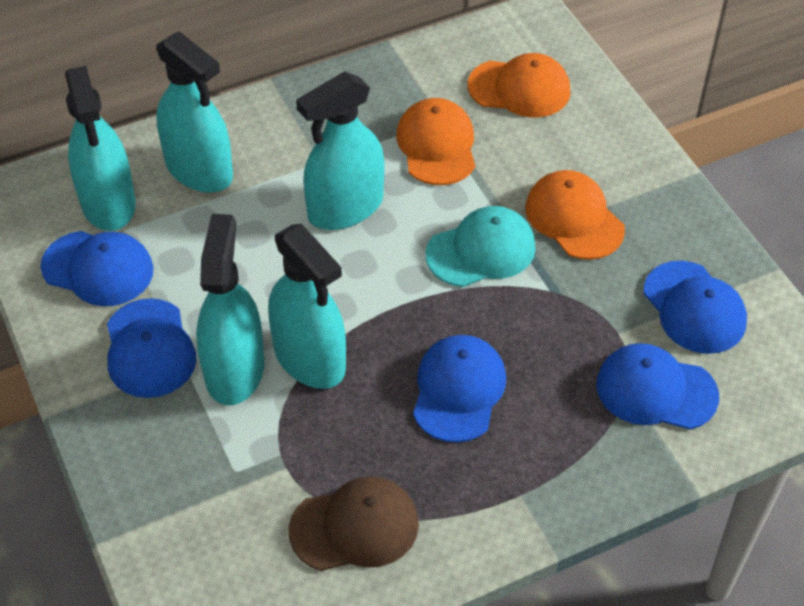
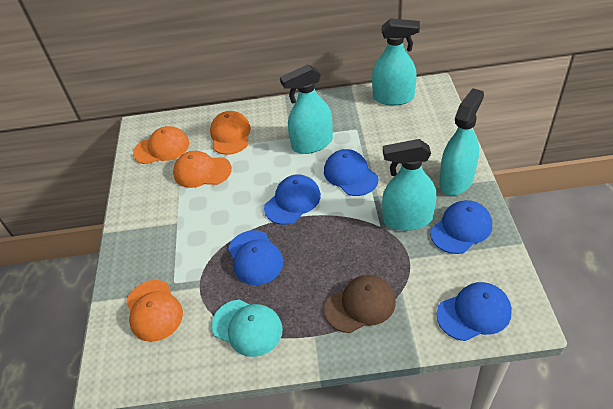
orange cap: [396,98,475,185] [468,53,571,118] [525,170,625,260] = 3 -> [126,280,183,342] [133,126,189,164] [173,151,232,188] [210,111,251,155] = 4
turquoise spray bottle: [65,66,136,231] [156,31,233,193] [196,214,265,405] [268,224,346,389] [296,71,385,230] = 5 -> [280,64,333,154] [372,18,420,106] [382,139,436,231] [439,88,484,195] = 4

